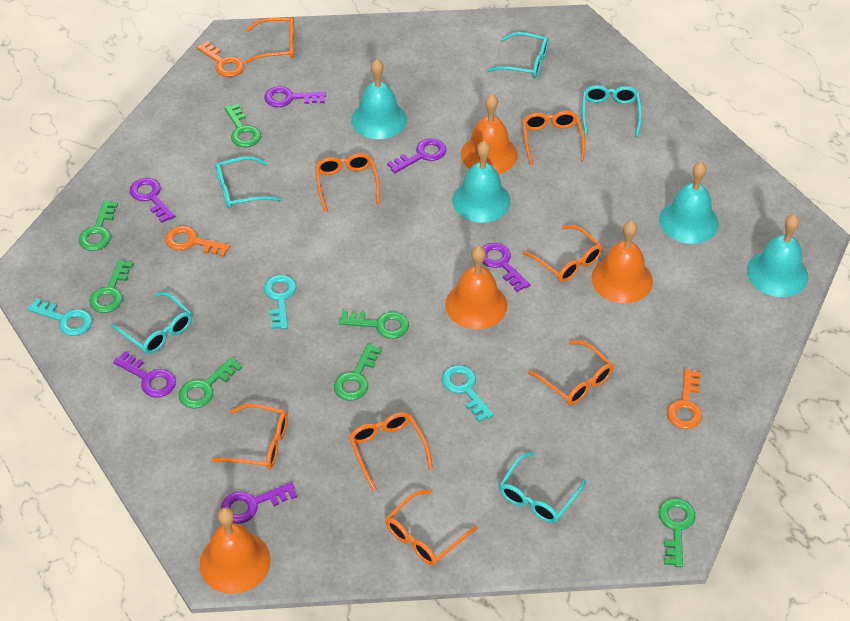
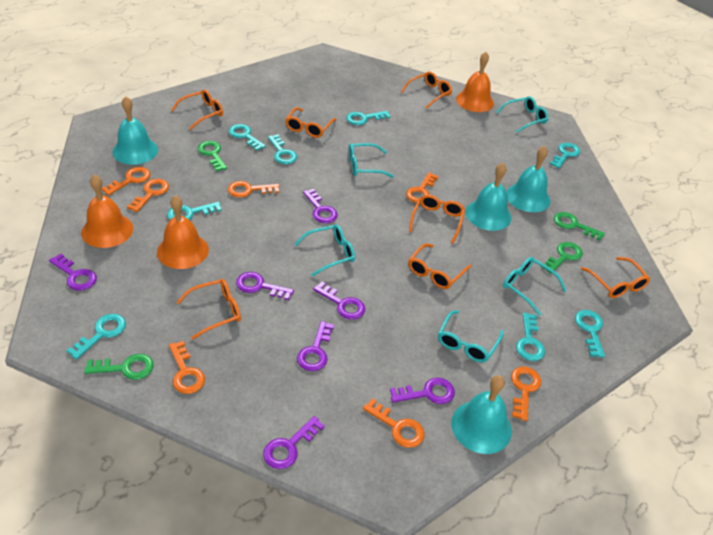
green key: [78,200,118,251] [89,259,133,313] [178,357,242,409] [224,104,261,147] [334,344,382,401] [339,311,409,339] [659,498,695,567] = 7 -> [84,354,154,380] [198,141,227,171] [541,242,583,274] [554,212,605,241] = 4
orange bell: [199,507,271,594] [445,246,507,330] [461,94,518,174] [591,220,653,303] = 4 -> [81,174,133,248] [157,195,209,269] [456,52,494,112] = 3
orange glasses: [212,404,288,469] [244,17,294,64] [315,153,380,212] [349,412,433,491] [385,489,477,565] [522,111,585,165] [522,225,603,282] [528,340,614,405] = 8 -> [171,89,223,130] [176,279,241,340] [285,107,336,138] [401,71,452,109] [408,243,471,289] [409,195,465,244] [581,257,650,298] = 7
orange key: [165,226,230,257] [197,41,244,77] [667,369,702,429] = 3 -> [102,167,151,196] [127,179,169,212] [169,341,205,394] [228,181,280,198] [363,398,424,448] [406,172,438,203] [511,366,541,421] = 7
purple key: [113,352,176,398] [129,178,175,223] [221,482,297,524] [264,86,326,107] [387,139,446,173] [482,243,530,292] = 6 -> [49,253,97,291] [236,272,294,300] [263,416,325,469] [297,321,334,371] [303,189,338,223] [313,281,365,320] [390,378,455,404] = 7
turquoise key: [28,298,92,336] [264,275,296,329] [442,365,494,422] = 3 -> [66,314,126,360] [167,202,222,220] [229,124,266,151] [268,135,297,164] [346,111,390,125] [516,313,545,361] [550,143,580,168] [575,310,605,358] = 8

